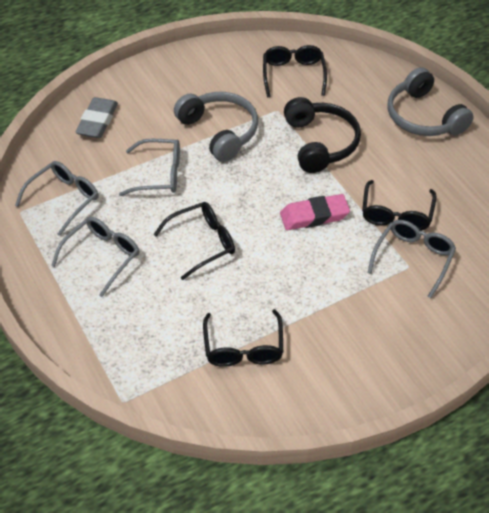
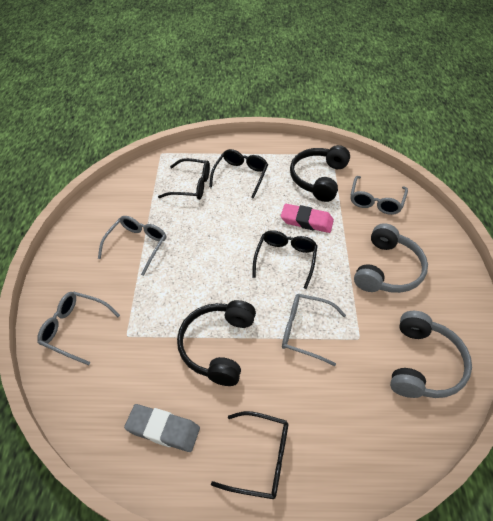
black headphones: [284,97,361,173] = 1 -> [177,300,256,386] [290,145,350,202] = 2

